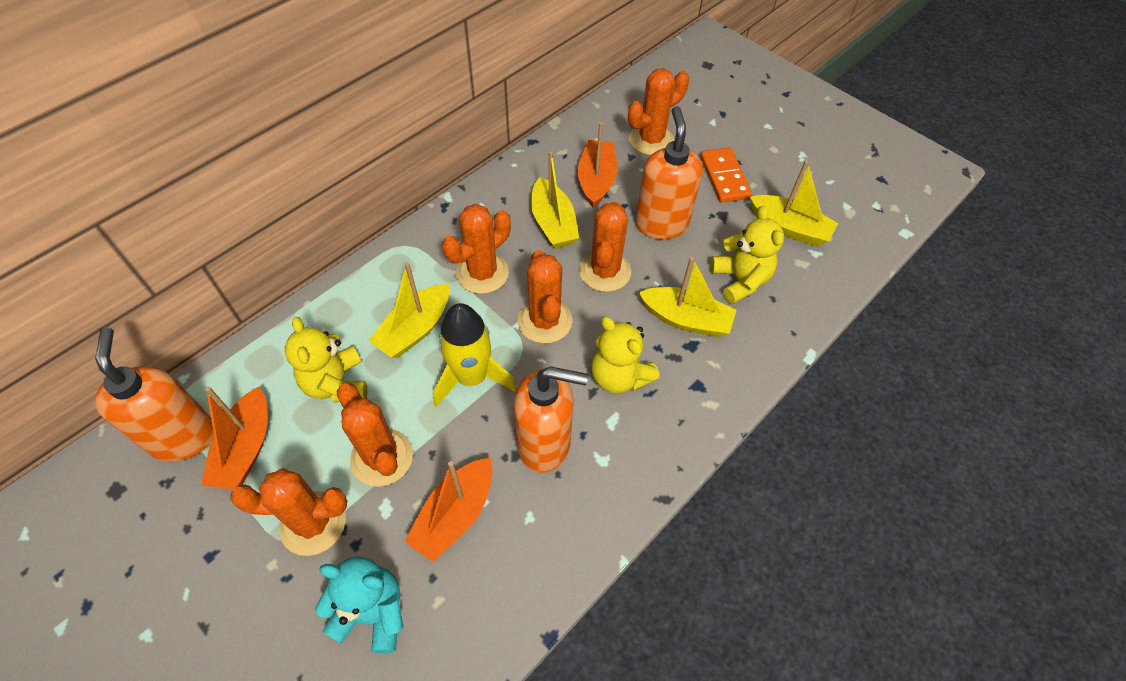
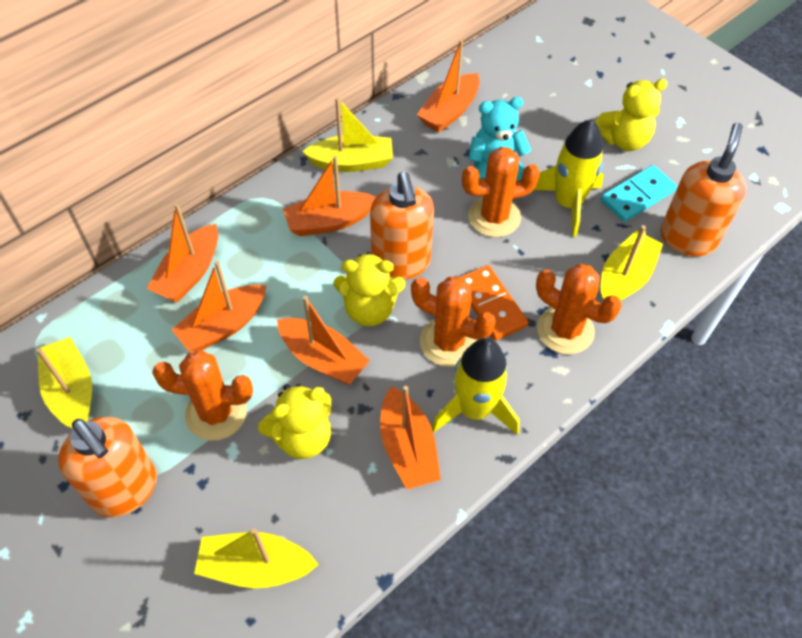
orange boat: [201,387,268,490] [404,458,493,562] [578,122,617,208] = 3 -> [146,203,218,302] [172,261,266,352] [277,296,370,384] [283,156,376,236] [380,386,441,490] [417,39,480,133] = 6
orange cactus: [230,468,347,556] [336,383,413,487] [442,204,511,294] [518,250,572,343] [579,202,631,292] [628,68,689,155] = 6 -> [152,350,253,441] [411,277,496,367] [462,147,540,237] [536,264,622,354] = 4
turquoise domino: none = 0 -> [601,165,677,222] = 1
yellow rocket: [433,303,517,407] = 1 -> [432,338,520,435] [534,119,604,237] = 2

